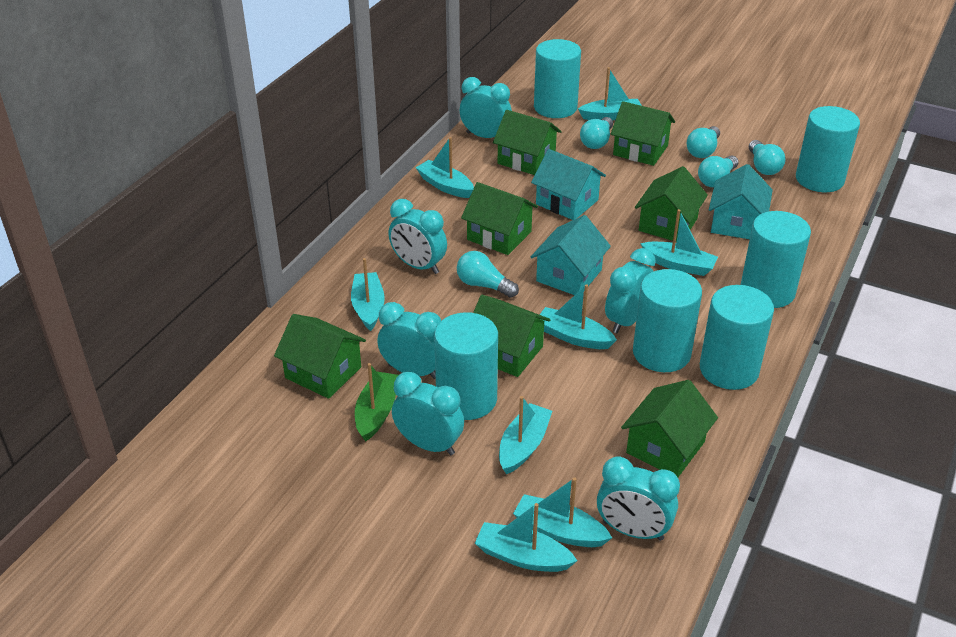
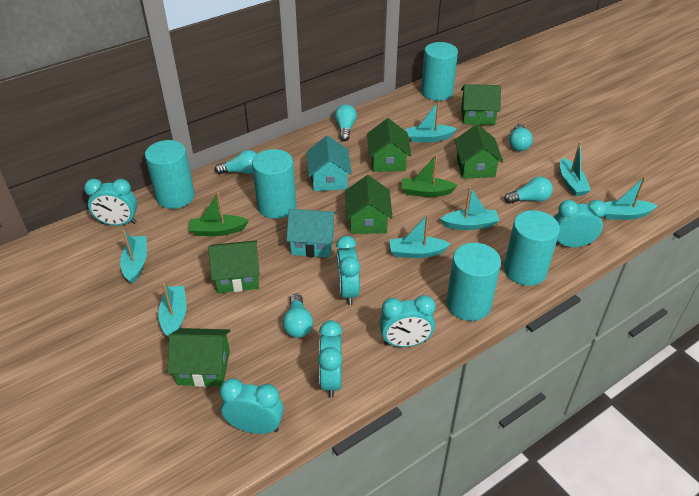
green boat: [355,363,398,442] = 1 -> [189,192,249,236] [402,155,458,197] = 2
green house: [274,314,366,399] [461,182,538,255] [473,295,550,377] [493,110,562,175] [611,101,675,166] [621,380,718,477] [635,166,708,242] = 7 -> [168,328,230,387] [208,240,260,293] [345,175,393,234] [367,118,411,172] [455,124,503,179] [461,84,501,125] = 6
turquoise boat: [351,258,385,331] [416,137,474,198] [475,503,578,572] [499,396,552,474] [513,477,612,547] [540,284,617,349] [578,67,642,120] [640,209,718,276] = 8 -> [120,230,147,284] [158,284,186,337] [390,214,451,258] [406,101,457,142] [440,187,500,230] [560,142,591,196] [604,176,658,220] = 7
turquoise cylinder: [434,312,498,420] [534,39,581,118] [633,269,702,372] [700,285,774,390] [740,211,811,308] [796,106,860,192] = 6 -> [145,140,195,209] [252,149,296,219] [421,42,458,101] [446,243,501,321] [504,210,560,286] = 5
turquoise house: [531,149,606,220] [531,215,611,295] [709,164,773,239] = 3 -> [286,209,337,258] [307,136,352,191] = 2

